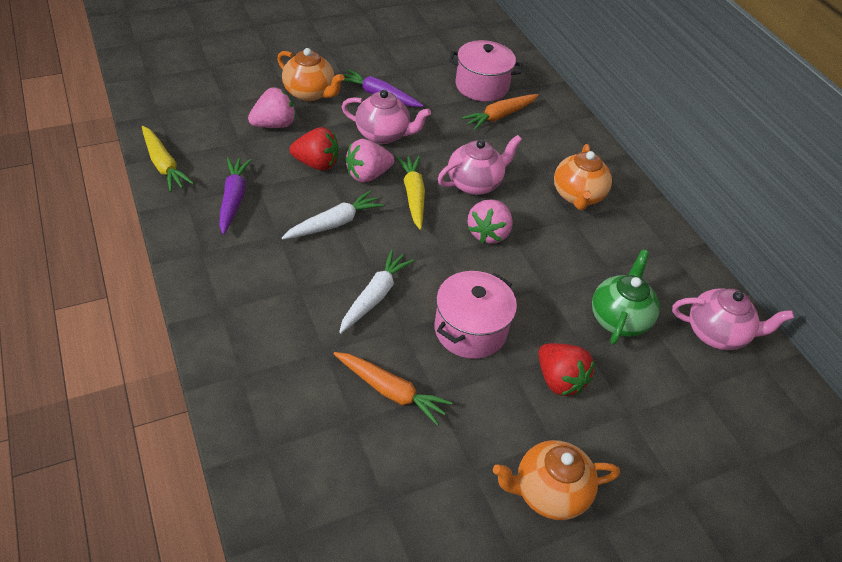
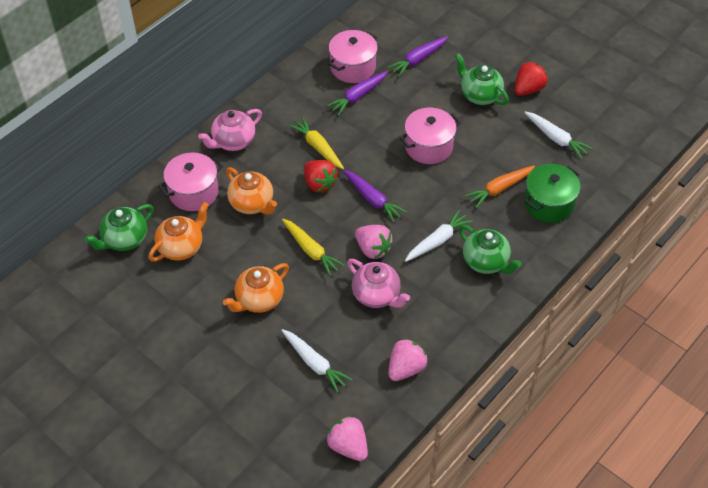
green pot: none = 0 -> [524,164,580,223] = 1
green teapot: [592,249,660,345] = 1 -> [84,204,154,251] [455,53,509,105] [458,225,522,274] = 3
orange carrot: [333,352,452,426] [461,94,539,130] = 2 -> [465,166,535,208] = 1
pink pot: [434,271,517,359] [449,40,523,102] = 2 -> [159,153,223,211] [328,30,378,83] [400,107,461,164] = 3
pink teapot: [342,90,431,144] [438,135,522,195] [672,288,794,350] = 3 -> [198,109,262,151] [347,259,410,308] = 2
purple carrot: [219,158,252,235] [343,69,423,107] = 2 -> [327,71,388,116] [343,170,407,223] [387,36,448,77] = 3
white carrot: [282,191,384,240] [339,249,414,333] = 2 -> [281,329,352,393] [405,210,473,262] [524,111,592,159] = 3

